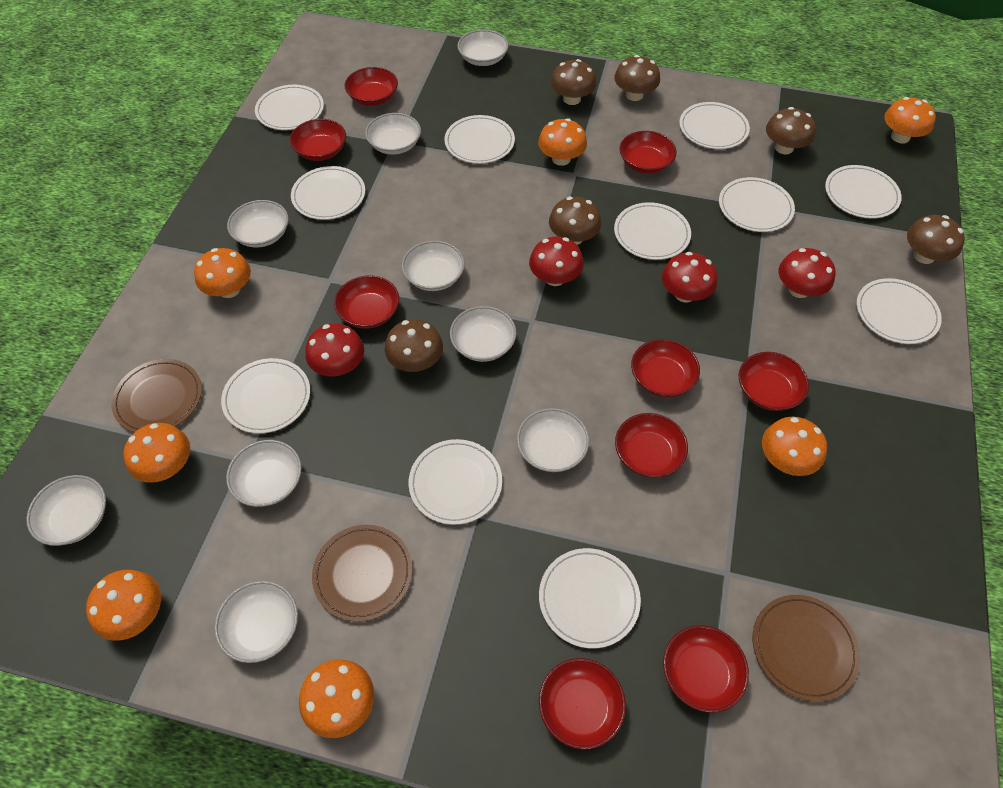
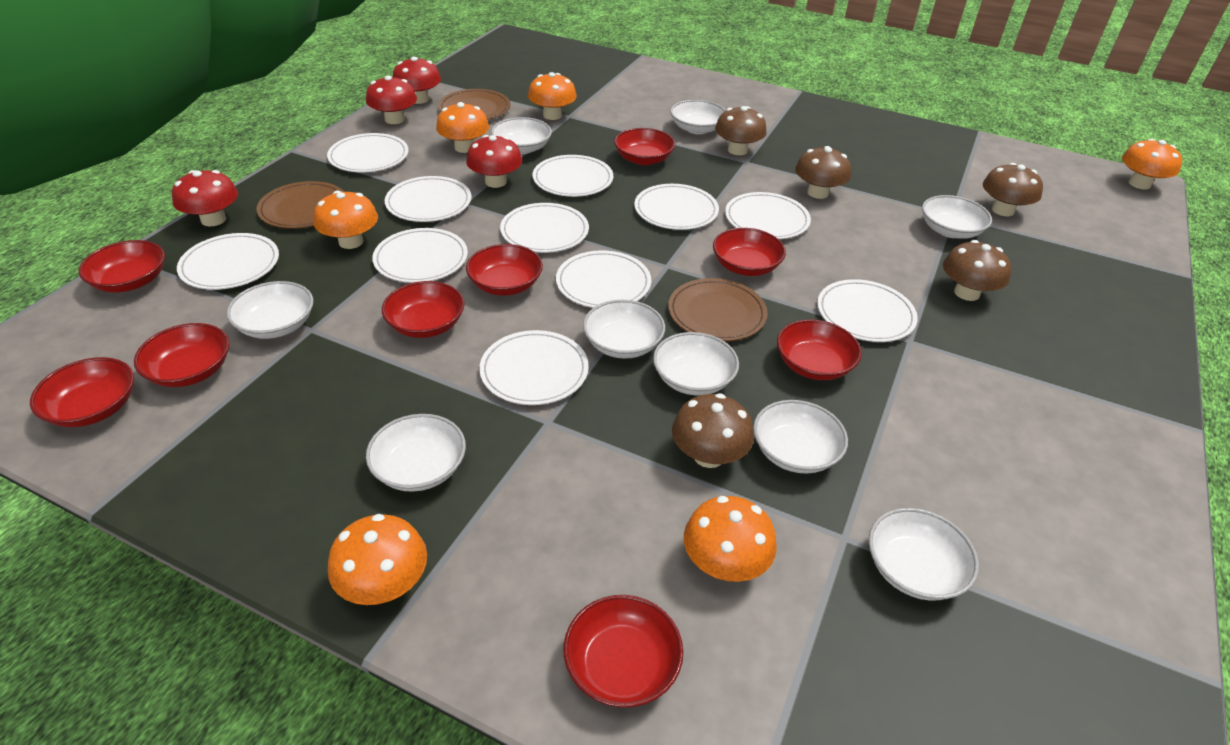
brown mushroom: [385,319,443,372] [549,196,601,245] [551,59,596,105] [614,55,660,101] [766,107,816,155] [907,215,965,264] = 6 -> [672,393,754,468] [715,106,767,155] [795,146,851,199] [943,240,1011,301] [983,163,1043,216] = 5
orange mushroom: [86,570,161,641] [124,423,190,483] [194,248,251,298] [299,659,374,738] [538,118,587,166] [762,417,827,476] [884,97,936,143] = 7 -> [314,190,378,249] [328,514,427,605] [436,102,489,153] [528,72,577,120] [684,496,777,582] [1122,139,1182,190] = 6

